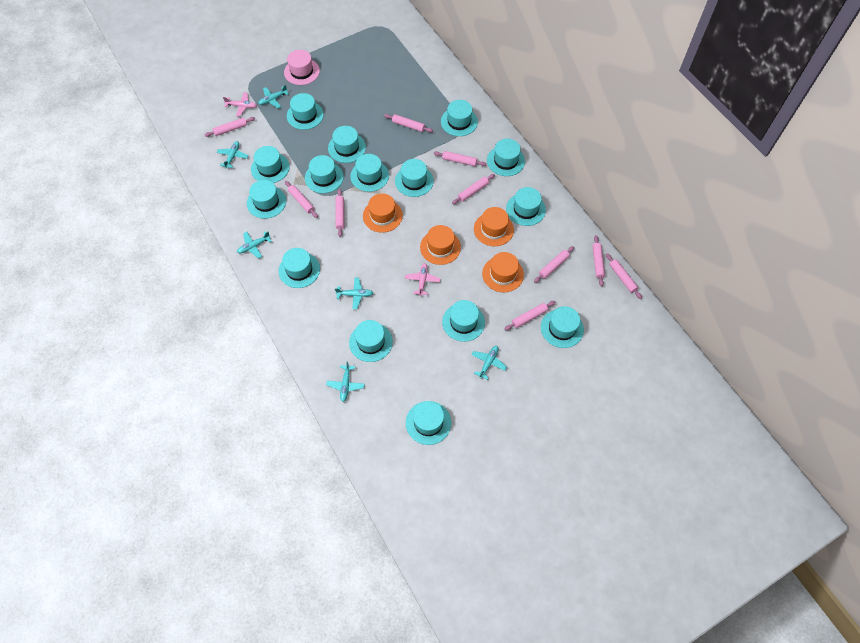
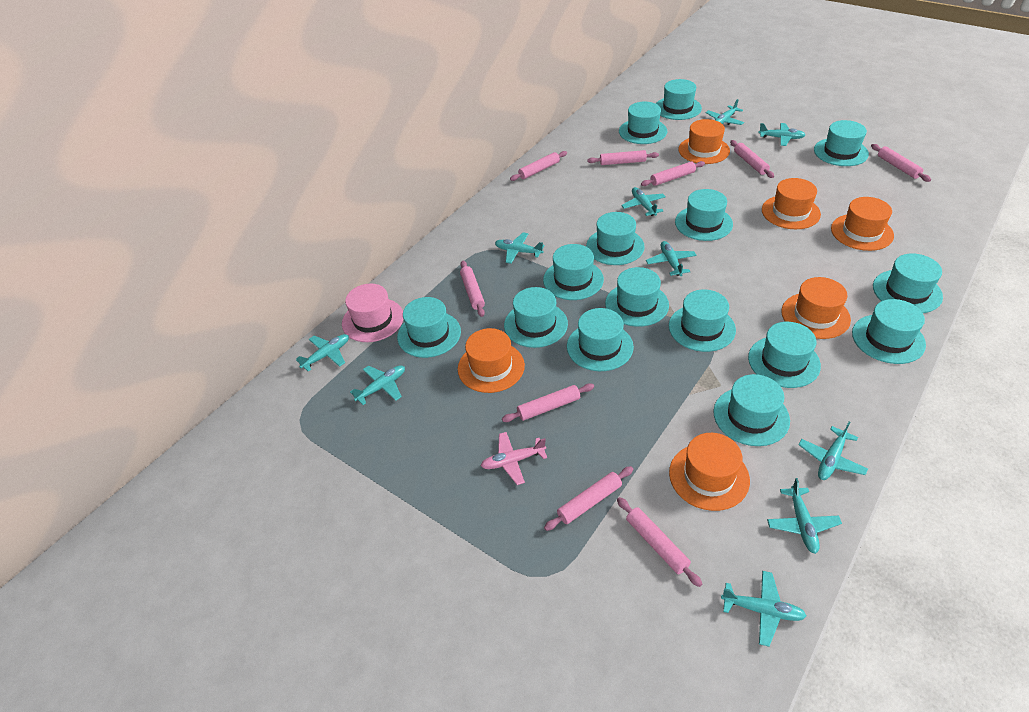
orange hat: [363,193,403,233] [420,225,461,265] [474,207,514,246] [482,252,524,292] = 4 -> [458,328,525,393] [669,433,750,511] [678,119,730,164] [762,178,821,229] [781,277,851,339] [831,197,894,251] = 6
pink plane: [223,92,257,117] [405,263,441,296] = 2 -> [481,432,547,485] = 1
pink rolling pin: [204,117,255,137] [285,181,318,218] [335,189,344,237] [384,114,433,132] [434,151,486,166] [452,174,495,204] [504,301,555,330] [534,246,574,283] [593,235,605,286] [606,253,642,299] = 10 -> [460,261,485,317] [502,383,594,422] [510,151,567,181] [544,466,633,531] [587,150,659,165] [617,497,702,587] [641,161,705,186] [730,140,774,178] [871,144,931,182] = 9
turquoise plane: [216,141,248,168] [237,231,272,259] [258,85,289,108] [326,361,364,402] [335,278,373,309] [472,346,507,380] = 6 -> [296,334,349,372] [350,365,405,405] [495,232,545,264] [621,187,666,216] [646,241,697,276] [706,99,744,125] [721,571,806,647] [758,123,805,146] [767,478,842,554] [798,422,868,480] = 10

